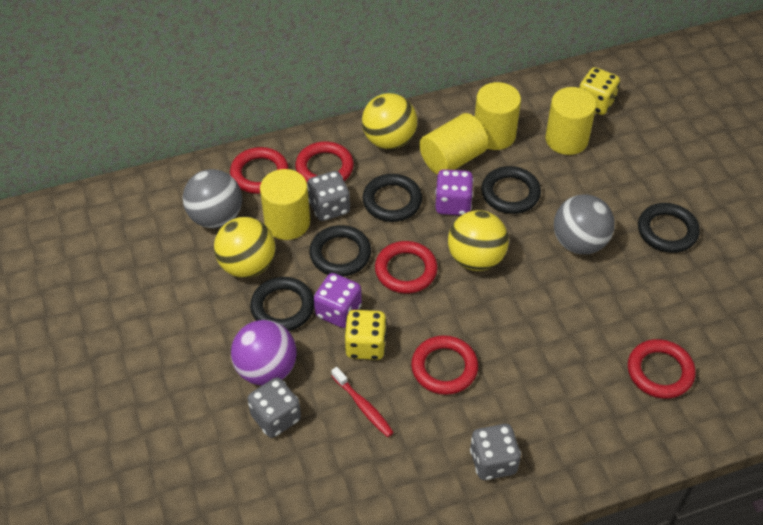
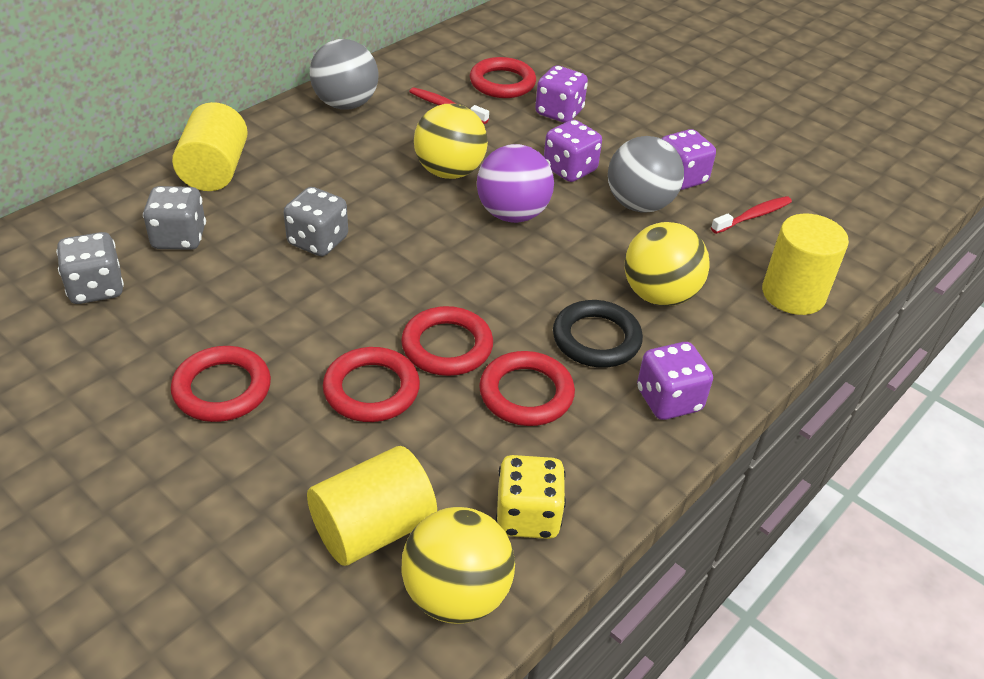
black ring: [250,277,314,331] [309,225,371,277] [363,174,422,222] [481,166,541,214] [638,203,700,253] = 5 -> [553,300,643,368] = 1
purple dice: [314,273,362,328] [435,169,474,215] = 2 -> [535,66,588,123] [544,120,602,182] [637,342,713,420] [662,129,716,190] = 4
red toothbrush: [331,367,394,437] = 1 -> [409,87,489,124] [711,196,792,234] = 2
yellow cylinder: [260,169,310,240] [419,113,488,175] [475,82,521,150] [546,87,596,155] = 4 -> [172,102,248,191] [307,446,437,566] [762,214,849,315] = 3
yellow dice: [345,310,387,360] [579,67,620,115] = 2 -> [495,455,566,539] = 1

